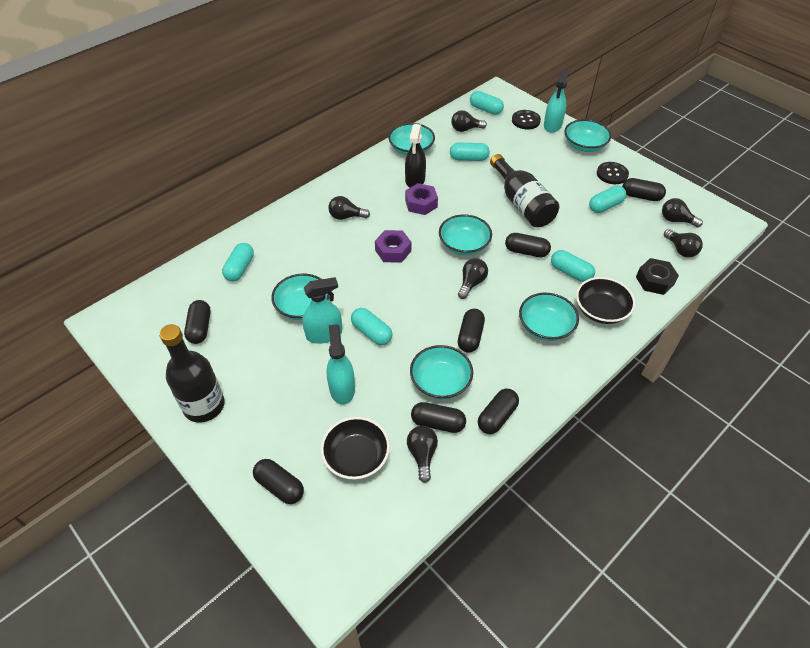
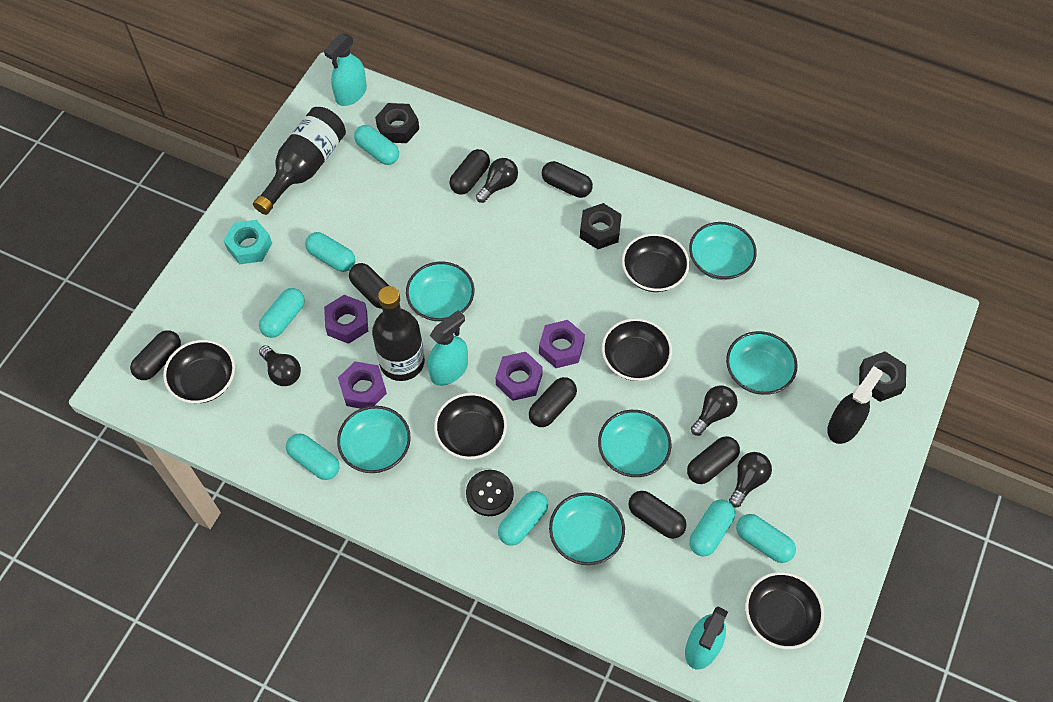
black bowl: [321,417,390,480] [576,277,635,324] = 2 -> [163,340,235,403] [434,393,507,460] [602,318,672,381] [622,233,690,292] [745,572,824,649] = 5
black button: [512,110,541,129] [597,162,629,184] = 2 -> [466,470,514,516] = 1
black light bulb: [328,196,370,220] [407,426,438,483] [451,110,487,132] [458,258,488,299] [662,198,703,227] [664,229,703,258] = 6 -> [259,345,301,386] [476,158,518,203] [691,385,738,436] [729,452,772,508] = 4
black nut: [636,258,679,295] = 1 -> [375,103,419,143] [580,203,622,249] [859,352,906,402] = 3
purple nut: [375,230,411,263] [405,183,438,215] = 2 -> [324,295,368,344] [338,361,387,409] [496,352,543,401] [539,320,585,368] = 4
turquoise capsule: [222,243,254,281] [351,308,392,345] [450,143,490,161] [470,91,504,115] [551,250,595,282] [589,186,626,213] = 6 -> [259,288,305,338] [286,433,339,480] [305,232,355,272] [354,125,399,165] [498,491,548,546] [689,500,735,556] [736,514,796,563] = 7
turquoise nut: none = 0 -> [223,220,272,264] = 1

